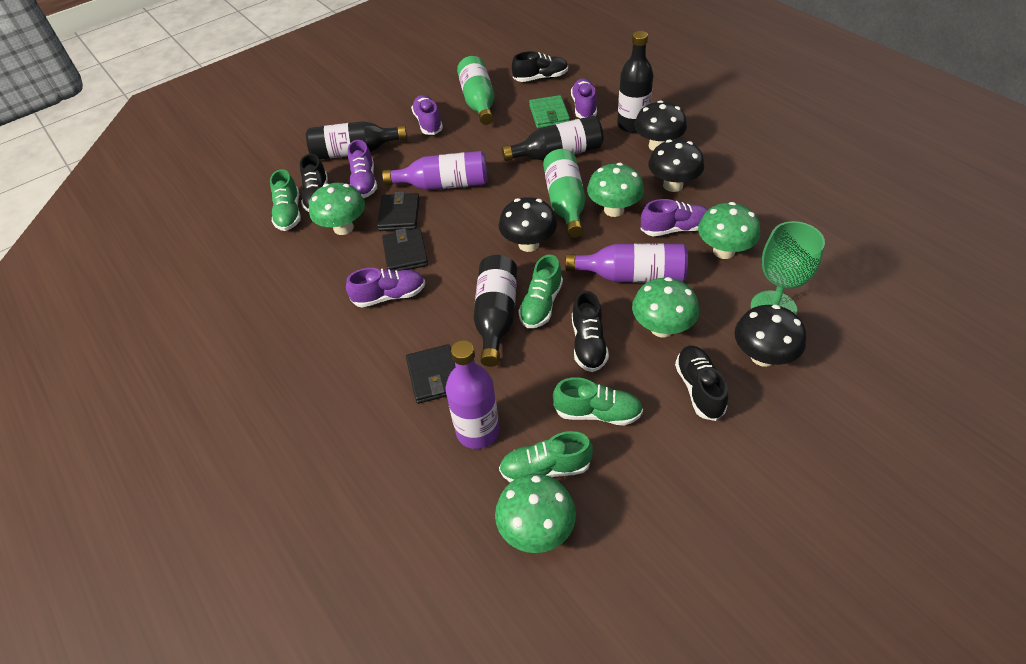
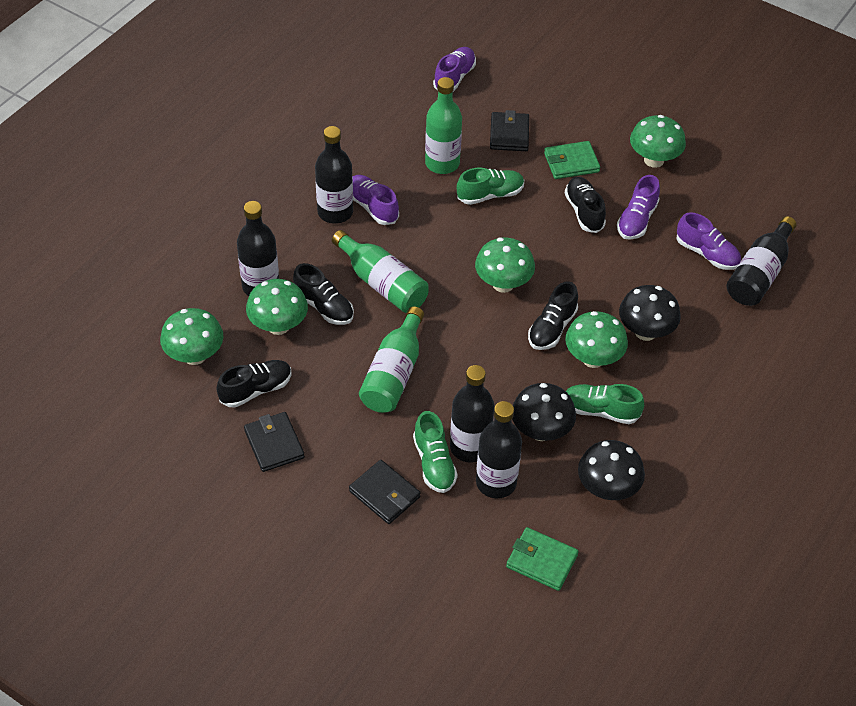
black bottle: [306,121,407,159] [473,255,517,367] [502,116,603,161] [617,31,653,133] = 4 -> [237,201,279,296] [315,126,353,224] [450,365,494,463] [476,401,522,498] [727,216,797,306] = 5
black mushroom: [499,197,557,252] [634,100,687,151] [648,139,704,192] [735,305,806,367] = 4 -> [512,383,576,441] [578,440,645,500] [619,285,681,341] = 3
green bottle: [457,56,494,125] [543,149,586,238] = 2 -> [332,230,429,313] [359,306,424,413] [425,77,462,174] = 3
green goblet: [751,221,825,314] = 1 -> none = 0
green shoe: [270,169,301,231] [499,431,593,483] [518,255,563,328] [553,377,643,426] = 4 -> [413,411,458,493] [457,168,524,205] [566,384,644,424] = 3
green wallet: [529,95,570,128] = 1 -> [506,527,579,591] [544,141,600,179] = 2
purple bottle: [382,151,487,190] [446,340,500,449] [566,243,688,283] = 3 -> none = 0
purple shoe: [346,268,425,307] [348,140,377,198] [411,95,443,135] [571,78,597,118] [641,199,708,236] = 5 -> [353,175,399,225] [433,47,476,92] [617,175,660,240] [676,212,741,270] = 4

